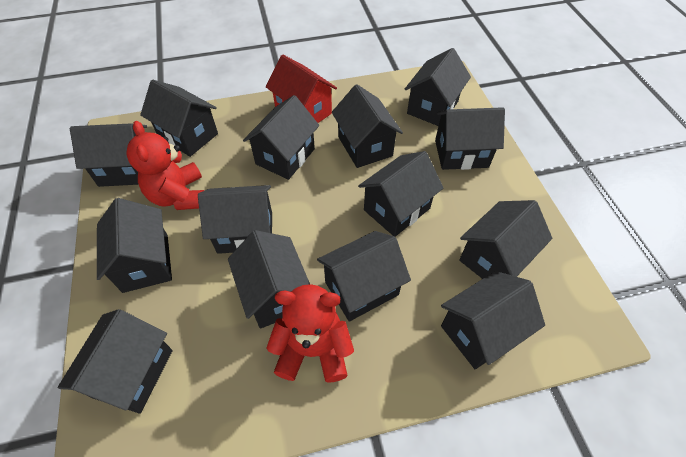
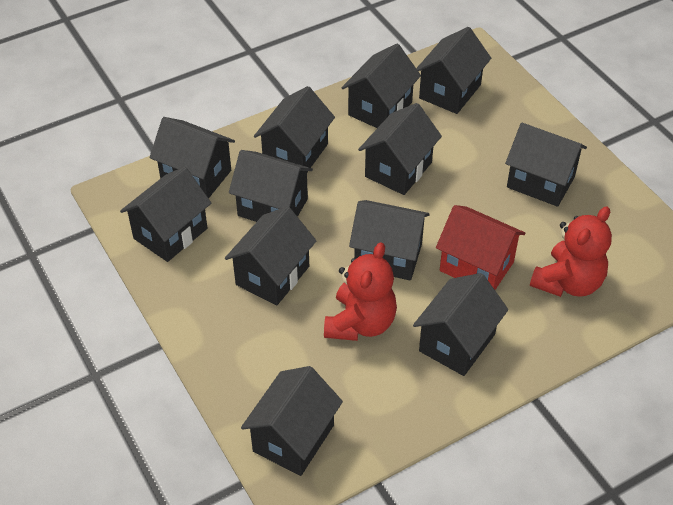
black house: [58,309,173,414] [70,123,147,187] [97,198,172,293] [140,80,218,157] [198,185,272,254] [228,230,310,329] [243,95,319,180] [317,231,411,322] [332,84,403,168] [358,151,443,237] [405,48,471,126] [435,107,505,170] [441,271,545,369] [459,200,552,279] = 14 -> [120,167,211,262] [150,117,235,198] [225,206,317,306] [229,150,313,222] [241,366,343,476] [254,86,335,172] [342,44,421,128] [349,200,430,280] [358,103,442,195] [413,273,508,376] [416,27,491,114] [505,123,587,207] = 12

